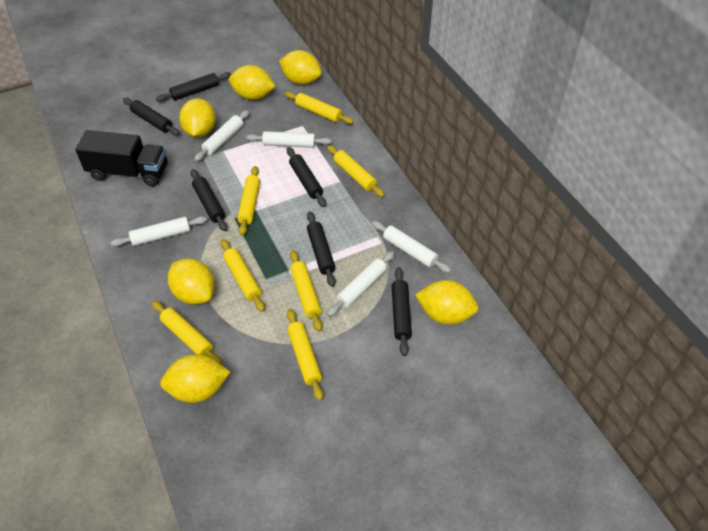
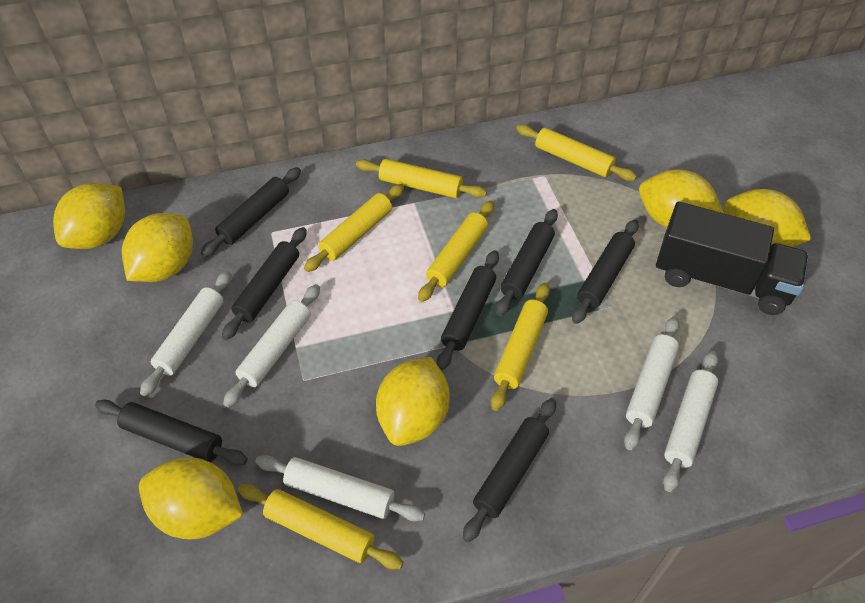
black rolling pin: [123,98,180,136] [156,72,231,102] [190,169,227,231] [287,147,326,207] [307,212,336,287] [392,267,412,356] = 6 -> [95,400,248,466] [201,167,301,257] [222,227,307,340] [437,250,499,370] [463,398,556,542] [496,209,558,316] [572,220,639,324] = 7
yellow rolling pin: [152,301,223,365] [221,239,265,312] [237,166,260,236] [285,91,354,124] [287,309,323,401] [290,250,322,332] [327,145,385,197] = 7 -> [238,484,404,569] [304,184,404,272] [356,159,487,198] [418,201,494,302] [491,283,550,411] [516,124,637,181] = 6

